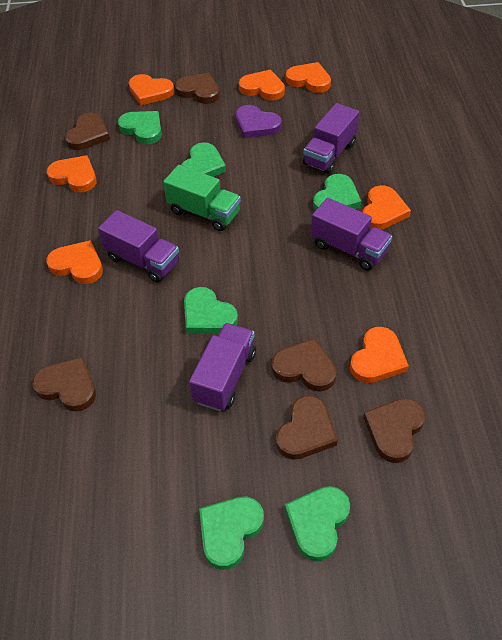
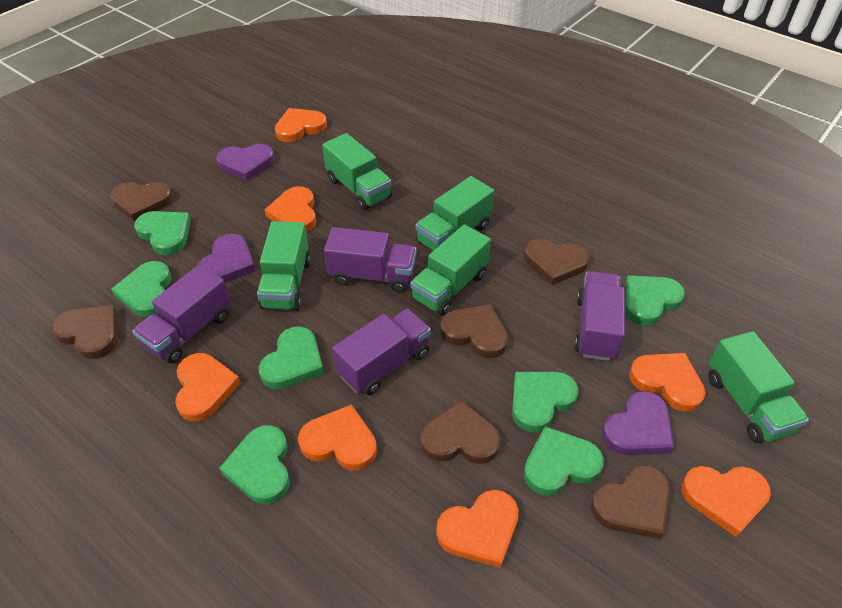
green heart: [118,111,162,144] [181,142,226,177] [184,287,238,334] [199,497,264,570] [285,486,350,561] [313,174,361,211] = 6 -> [111,261,172,317] [134,211,191,255] [219,425,290,504] [259,326,324,389] [512,372,579,432] [524,426,604,496] [625,275,685,326] = 7
green truck: [163,165,241,231] = 1 -> [257,221,311,311] [322,133,392,210] [410,224,491,316] [416,176,494,251] [708,331,809,443] = 5
purple heart: [236,105,281,138] = 1 -> [197,234,256,283] [216,144,275,181] [602,391,674,455] = 3

